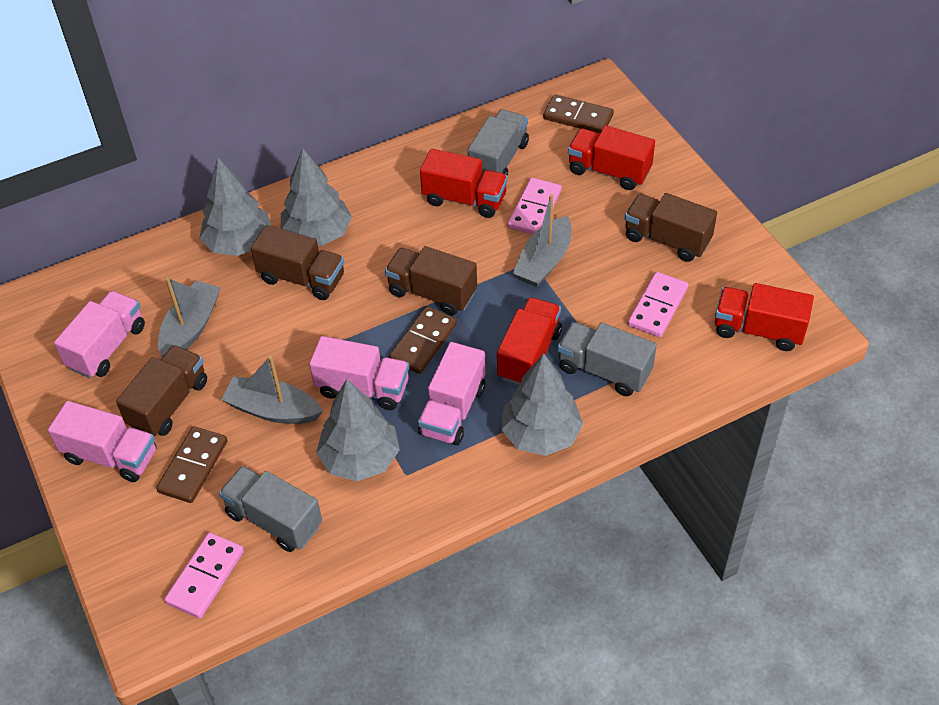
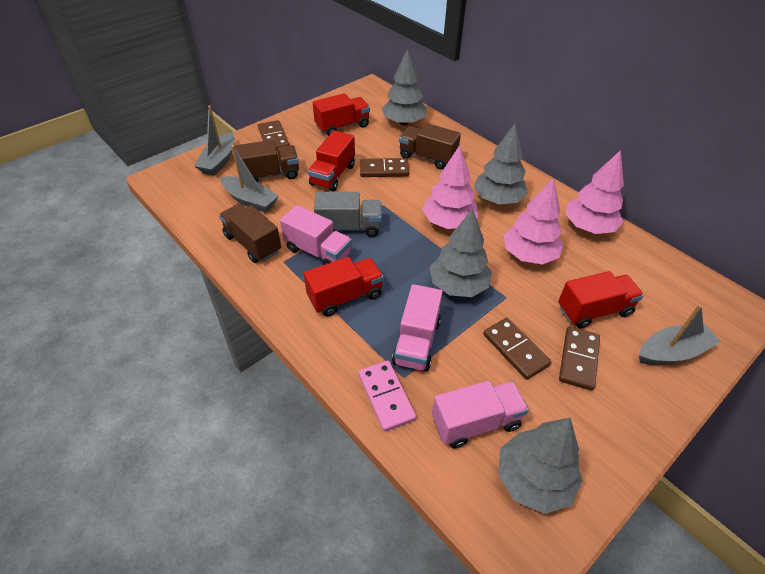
brown domino: [156,426,227,503] [389,306,457,374] [543,94,614,133] = 3 -> [258,120,289,150] [360,158,409,177] [483,318,551,380] [559,327,600,391] = 4
brown truck: [116,345,207,436] [251,225,344,300] [385,246,477,316] [625,193,717,262] = 4 -> [219,203,281,263] [234,140,299,182] [399,123,461,169] = 3
grey truck: [219,466,322,552] [468,109,529,176] [558,322,657,396] = 3 -> [314,192,382,237] = 1
pink domino: [164,532,244,618] [508,178,562,235] [628,272,688,337] = 3 -> [358,361,416,432] = 1
pink tree: none = 0 -> [422,145,479,229] [504,178,563,264] [565,150,624,234] = 3
pink truck: [48,401,157,482] [54,291,145,378] [309,336,409,410] [418,342,485,445] = 4 -> [280,205,352,265] [392,284,443,372] [432,381,529,448] = 3

